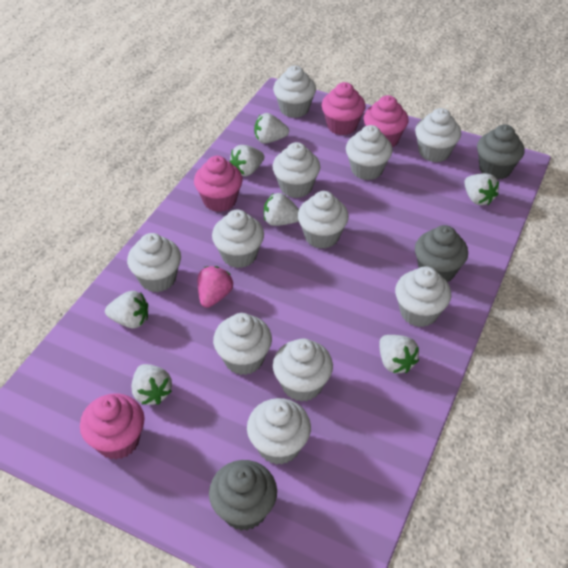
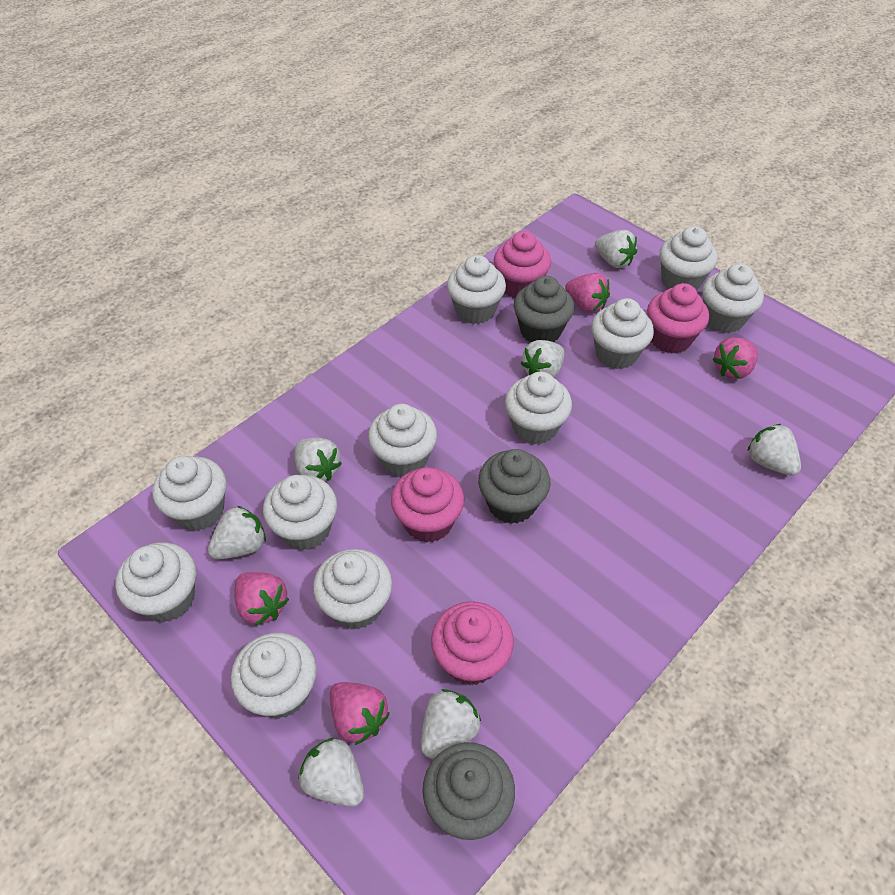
pink strawberry: [198,266,233,308] = 1 -> [235,572,289,626] [330,682,390,745] [565,273,610,313] [712,337,758,379] = 4

